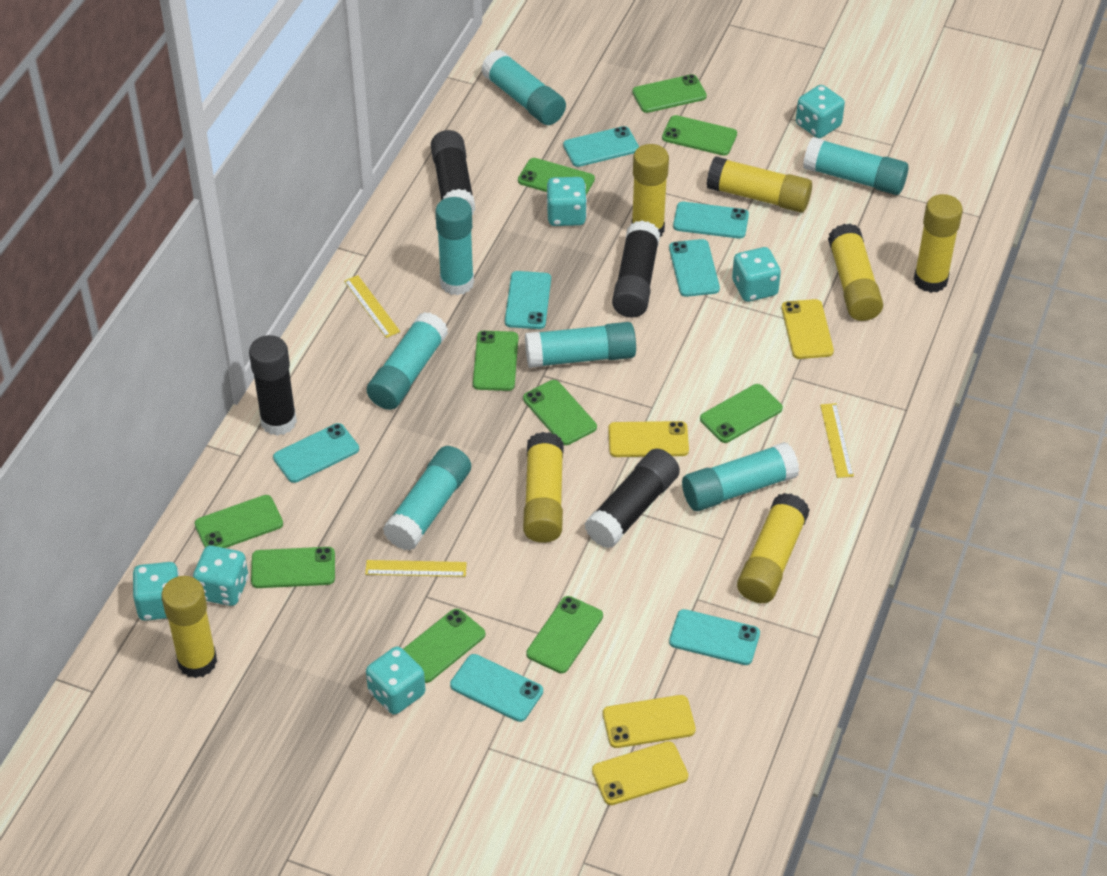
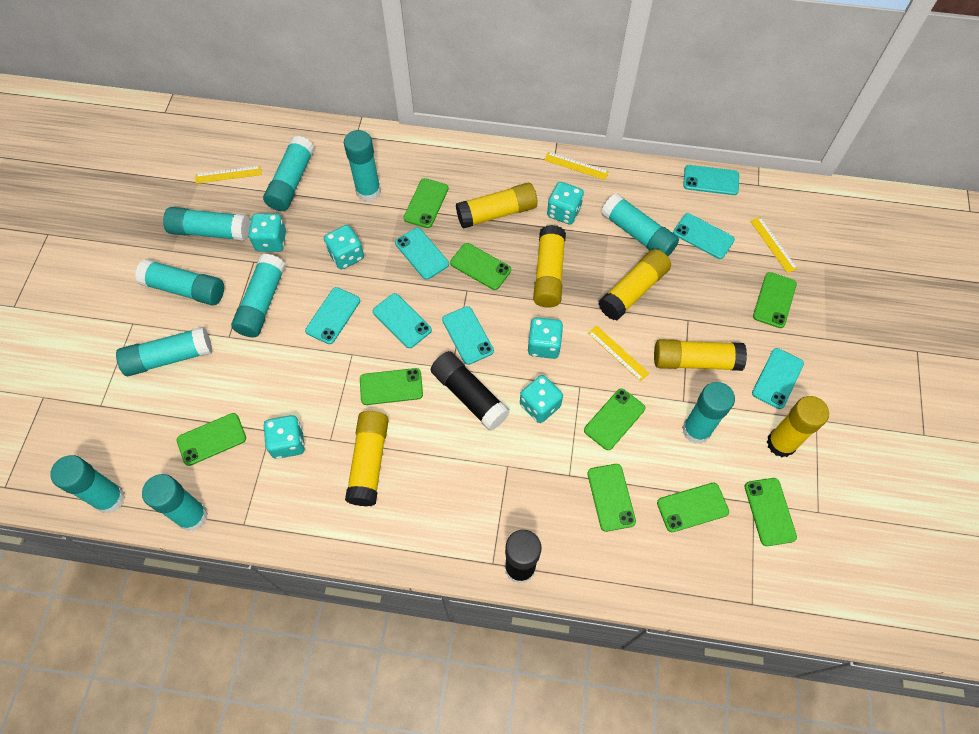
black glue stick: [249,335,297,436] [431,130,476,215] [584,448,680,548] [612,221,660,318] = 4 -> [431,351,510,431] [504,530,542,584] = 2
green phone: [195,495,283,548] [251,547,335,588] [403,609,485,683] [473,331,518,391] [518,158,595,195] [523,380,597,445] [526,596,603,673] [632,74,707,113] [662,115,737,156] [700,384,783,443] = 10 -> [177,413,246,466] [360,368,423,405] [403,178,449,228] [450,243,511,290] [584,389,645,450] [587,464,636,532] [657,483,729,532] [745,478,797,546] [753,272,797,328] = 9
turquoise glue stick: [367,312,448,410] [383,446,471,551] [435,197,474,296] [481,50,566,125] [525,322,636,368] [682,442,799,511] [803,137,909,195] = 7 -> [50,455,125,514] [116,327,212,376] [135,259,224,305] [142,474,208,531] [163,207,250,241] [231,254,286,337] [263,136,315,211] [344,130,381,202] [601,193,679,256] [682,382,735,444] = 10
yellow glue stick: [161,576,217,678] [523,432,564,543] [631,144,669,237] [706,156,812,213] [737,493,810,603] [828,223,883,321] [914,194,963,293] = 7 -> [345,411,389,506] [456,183,537,229] [533,225,566,308] [598,249,671,320] [654,339,747,371] [767,396,829,457] = 6
yellow phone: [592,741,688,805] [603,695,696,748] [608,421,689,457] [781,299,834,359] = 4 -> none = 0
yellow ruler: [344,275,400,338] [365,560,467,577] [820,403,854,478] = 3 -> [195,166,261,184] [544,152,609,180] [588,325,649,381] [750,217,798,273] = 4

